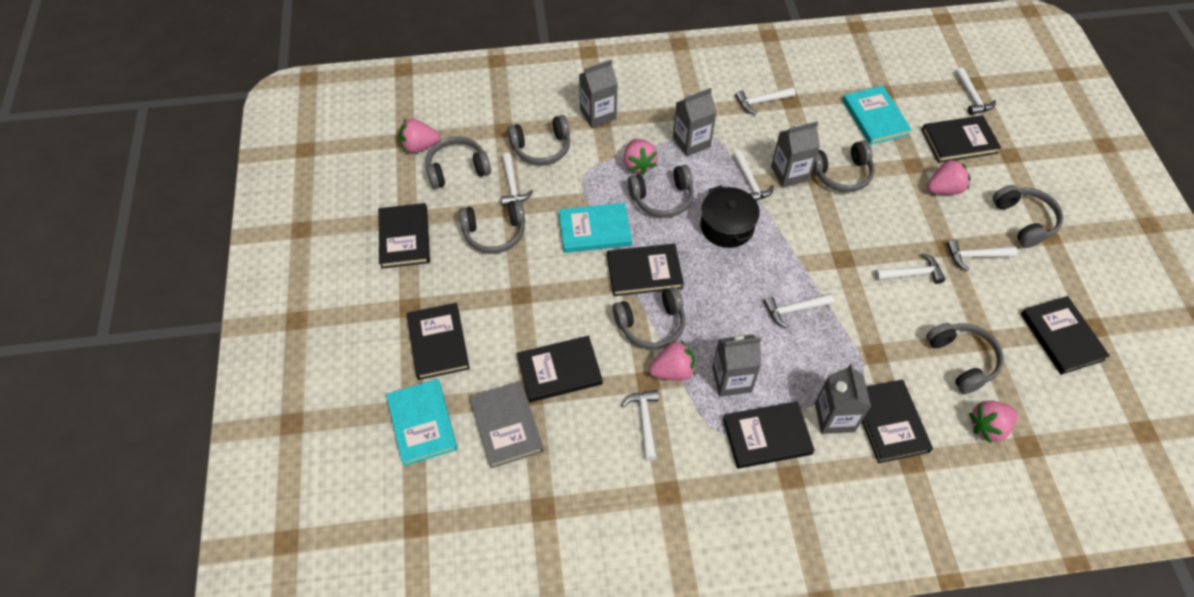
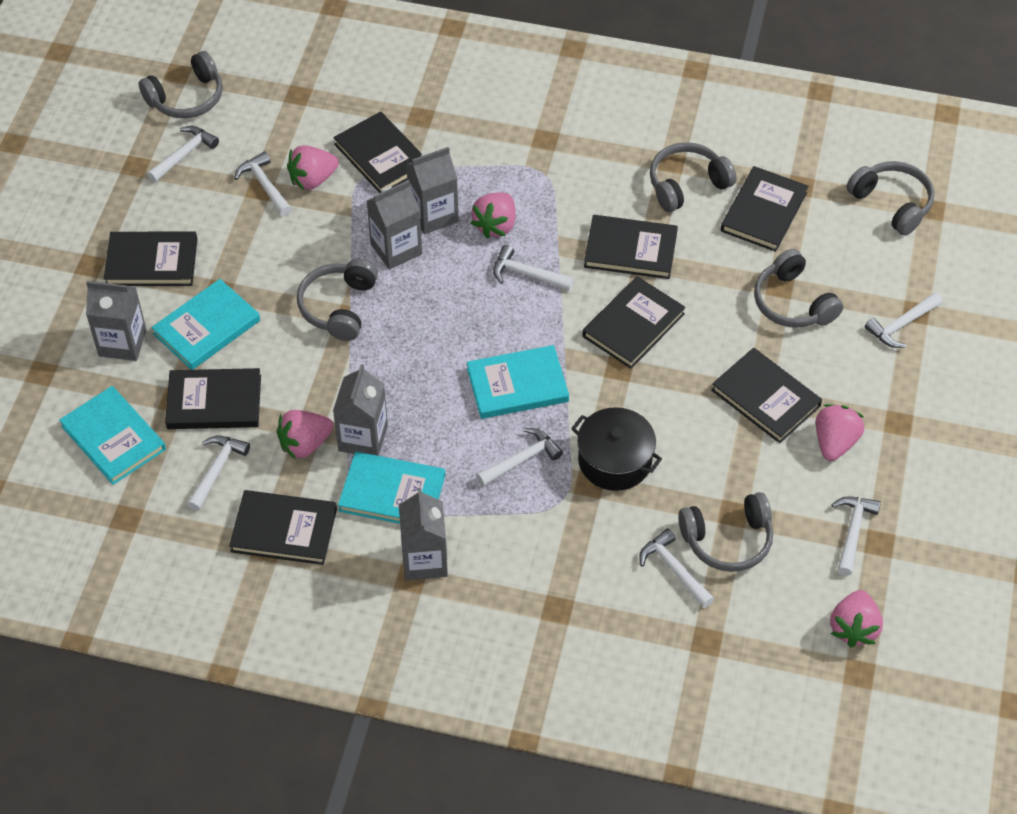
grey book: [470,381,544,468] = 1 -> none = 0
grey headphones: [426,136,491,189] [459,200,525,253] [508,115,570,165] [613,287,685,349] [628,165,694,218] [811,141,875,192] [926,323,1004,394] [993,185,1063,248] = 8 -> [139,51,223,118] [297,259,378,341] [650,142,737,212] [678,492,773,572] [754,249,843,328] [846,161,935,236] = 6
turquoise book: [386,379,458,466] [559,203,632,253] [842,86,912,145] = 3 -> [59,386,166,485] [151,279,260,370] [338,452,445,524] [467,345,569,419] = 4

